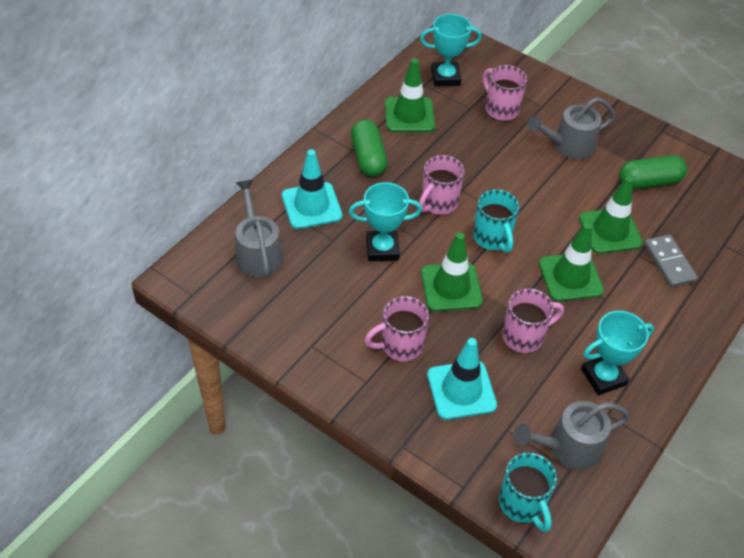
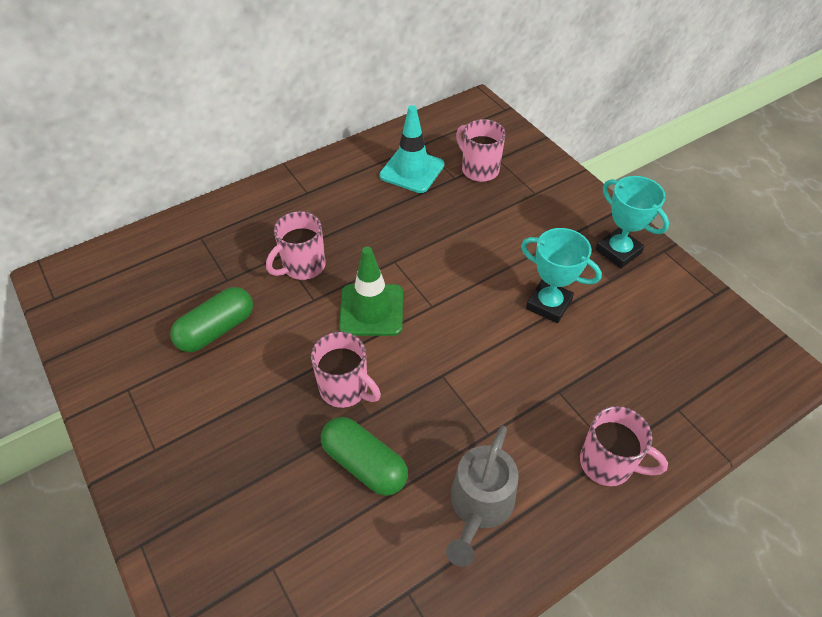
green traffic cone: [385,59,435,132] [421,233,483,311] [539,223,604,302] [579,176,643,254] = 4 -> [339,247,403,336] = 1
grey domino: [644,234,698,287] = 1 -> none = 0
grey watering can: [236,180,283,277] [514,401,630,470] [527,97,615,159] = 3 -> [446,426,519,567] = 1
turquoise mug: [473,189,520,253] [499,452,557,532] = 2 -> none = 0
turquoise traffic cone: [282,149,342,229] [427,338,497,420] = 2 -> [379,105,445,193] = 1
turquoise trophy: [349,182,422,261] [420,14,482,87] [581,311,654,395] = 3 -> [521,228,602,323] [596,176,669,269] = 2

